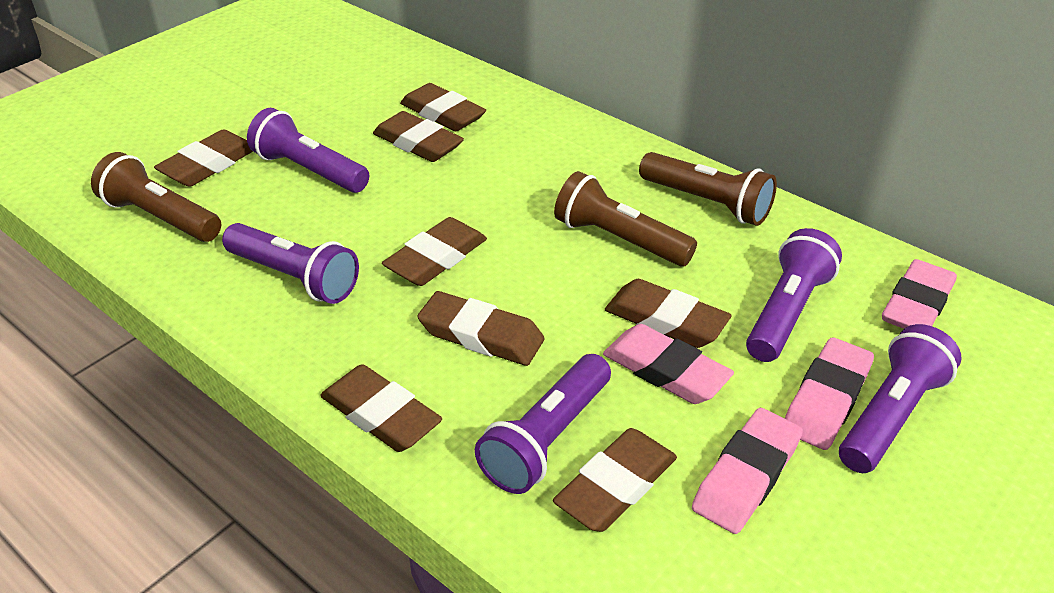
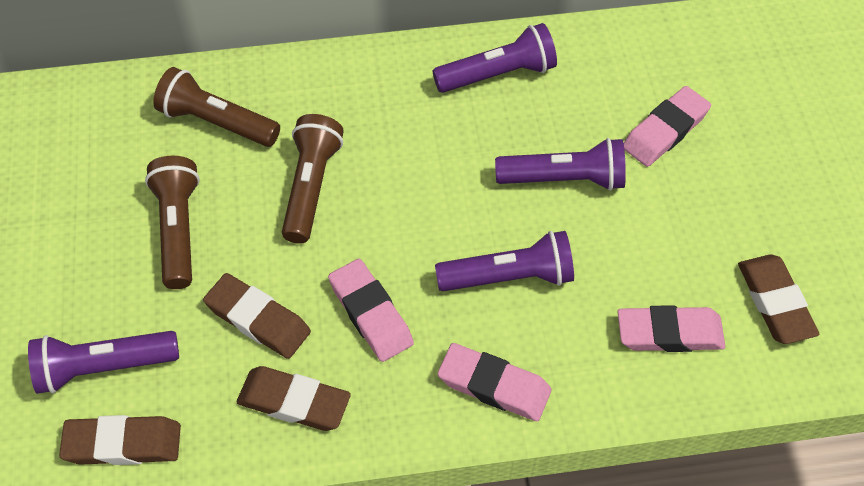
brown eraser: [154,129,253,187] [320,364,442,452] [373,111,464,162] [382,217,487,286] [400,83,486,131] [417,291,545,366] [553,428,677,532] [605,279,731,348] = 8 -> [59,415,181,465] [203,273,311,359] [237,366,351,431] [738,255,819,344] = 4
purple flashlight: [222,223,359,304] [247,108,369,193] [475,354,611,494] [746,228,842,362] [839,324,962,473] = 5 -> [28,331,179,394] [433,23,557,93] [435,231,574,291] [495,138,626,191] = 4

